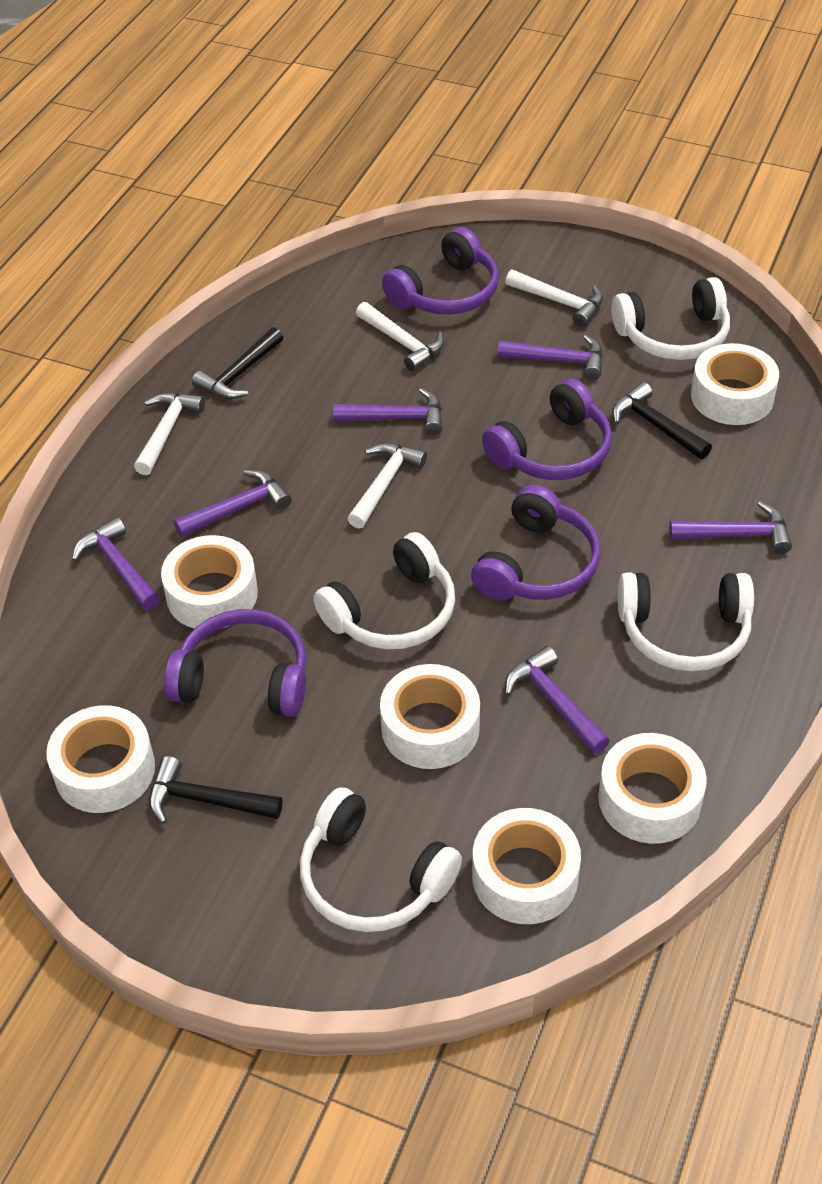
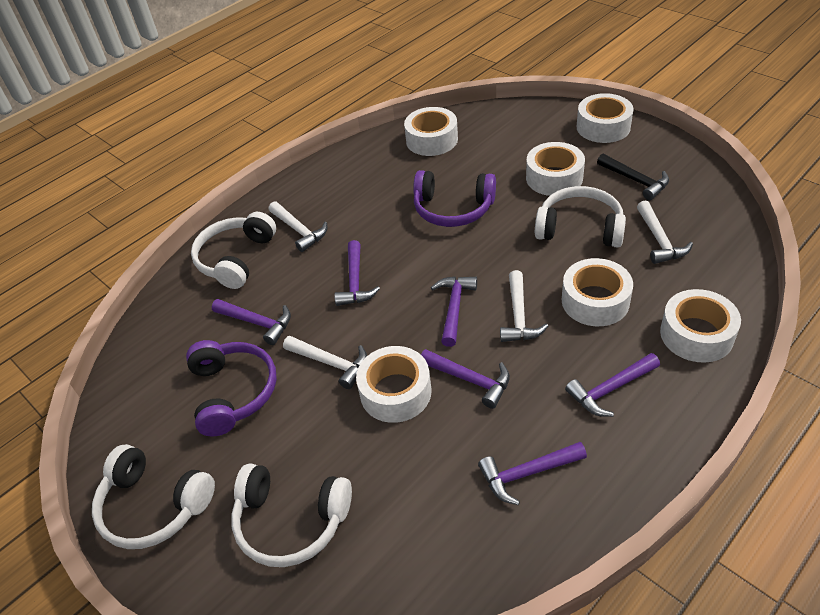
black hammer: [149,756,282,824] [192,327,283,399] [612,382,712,459] = 3 -> [597,153,669,200] = 1
purple headphones: [164,609,306,717] [382,227,499,315] [471,485,601,601] [482,379,612,480] = 4 -> [186,340,277,437] [413,170,496,227] = 2

